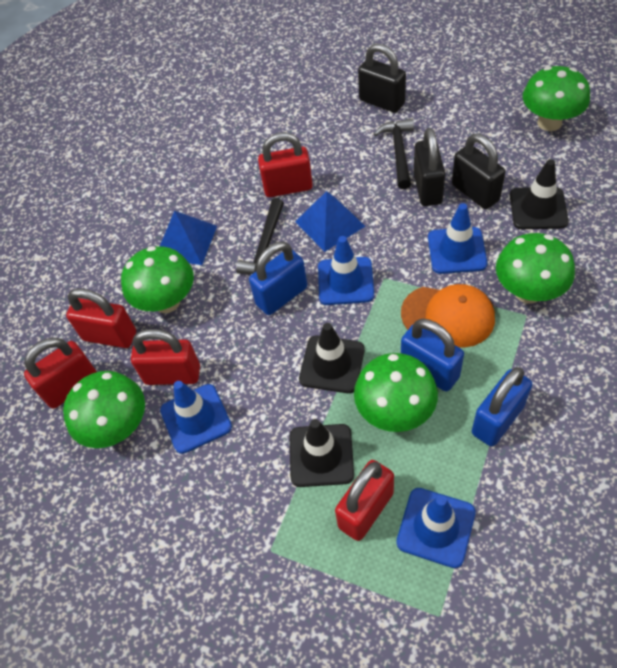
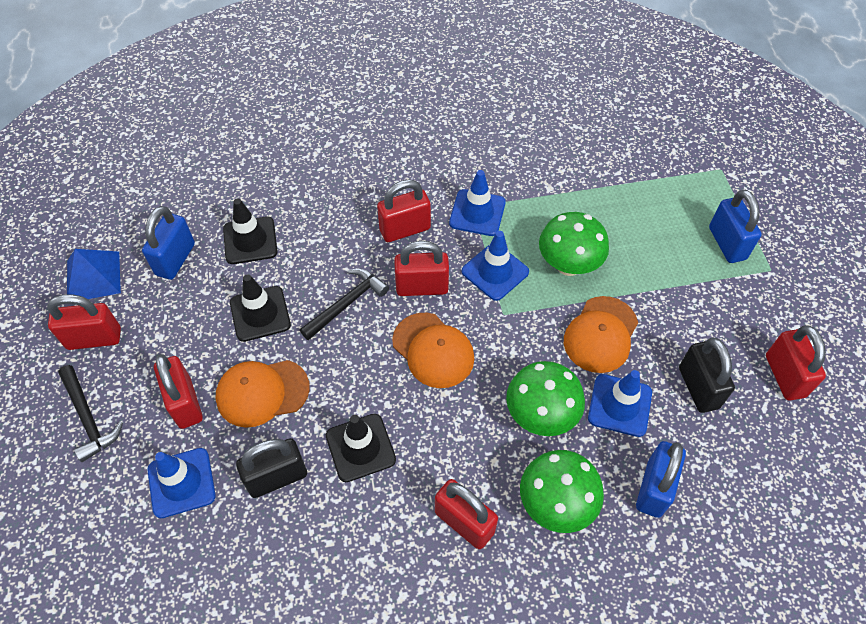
black padlock: [358,44,406,113] [413,128,445,206] [452,134,505,209] = 3 -> [236,438,307,498] [679,338,735,413] = 2
blue pyramid: [160,211,217,265] [295,191,365,252] = 2 -> [67,249,121,299] = 1
green mushroom: [63,371,145,448] [121,246,194,313] [354,353,438,432] [496,233,575,304] [523,66,590,131] = 5 -> [506,361,585,436] [520,450,604,533] [539,212,609,276] = 3
orange cap: [401,284,495,348] = 1 -> [216,360,310,428] [392,313,474,388] [564,296,638,373] = 3
red padlock: [24,338,97,409] [66,288,136,348] [131,329,200,385] [258,132,313,197] [335,460,394,541] = 5 -> [47,294,121,350] [154,354,203,429] [377,179,431,242] [394,241,449,296] [435,479,498,549] [766,325,826,401] = 6

